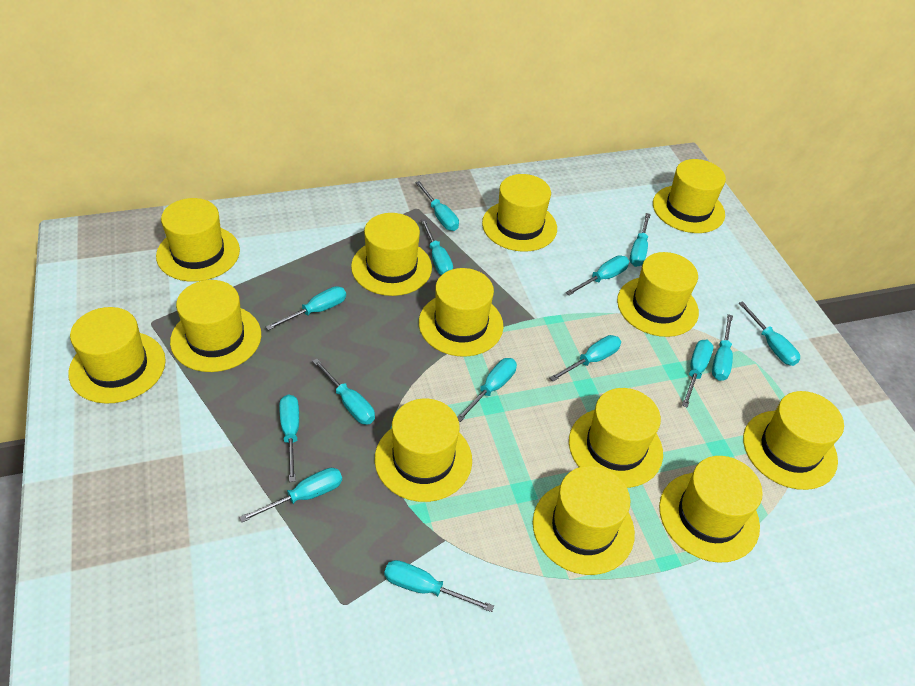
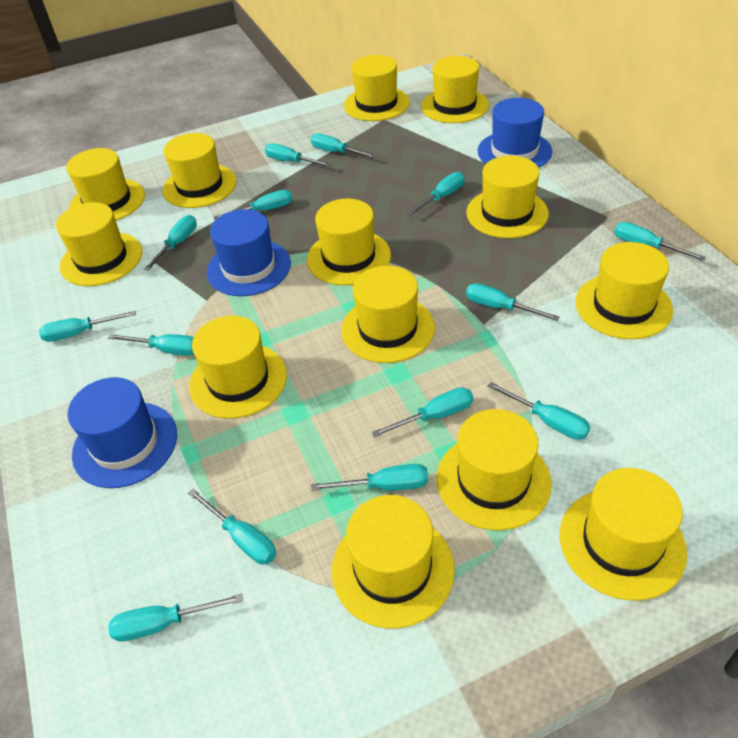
blue hat: none = 0 -> [68,377,177,488] [207,209,291,296] [477,98,552,168] = 3

